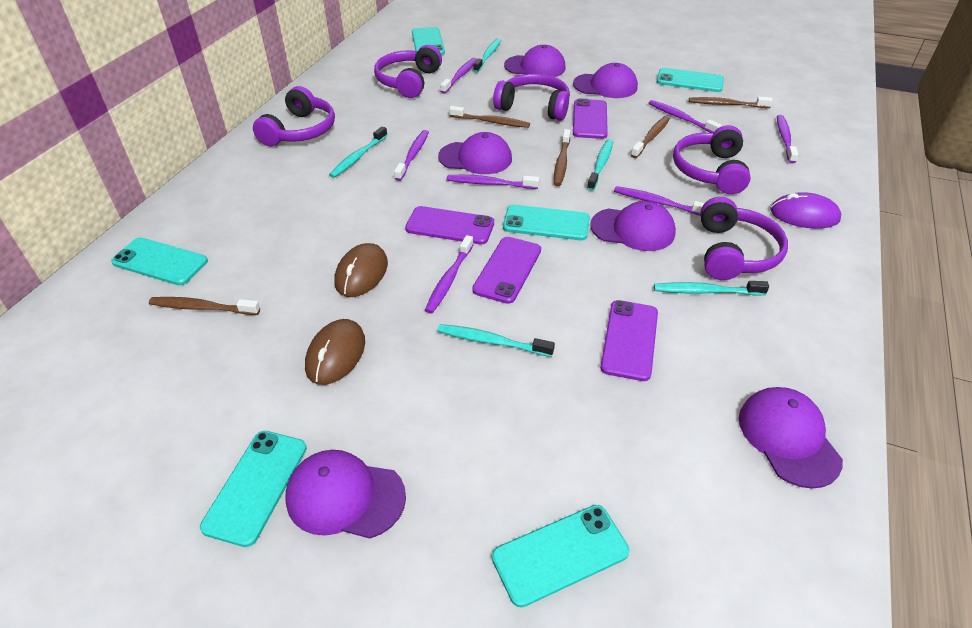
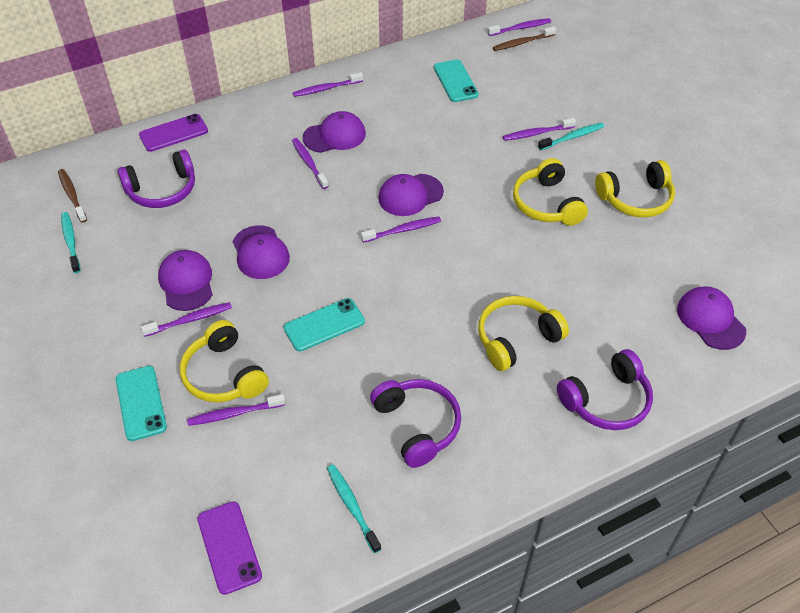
brown mouse: [305,319,365,385] [335,243,388,297] = 2 -> none = 0
brown toothbrush: [149,297,260,315] [449,106,530,128] [554,129,571,186] [631,116,670,158] [689,97,773,108] = 5 -> [58,169,87,223] [493,26,556,51] = 2
purple cap: [285,450,406,539] [438,132,512,174] [504,45,566,77] [573,63,638,98] [590,201,676,251] [739,387,843,489] = 6 -> [158,250,213,311] [233,225,290,279] [303,111,366,153] [378,174,444,216] [677,286,746,350] = 5
purple headphones: [253,86,335,146] [374,45,442,98] [493,74,570,121] [673,125,751,194] [700,197,788,280] = 5 -> [118,150,195,208] [370,379,461,468] [557,349,653,430] = 3
purple mouse: [770,192,841,229] = 1 -> none = 0
purple phone: [405,206,494,244] [472,237,541,304] [573,99,608,139] [600,300,658,381] = 4 -> [139,114,208,152] [197,501,262,595] = 2
turquoise phone: [111,238,208,285] [200,431,307,547] [412,27,445,55] [492,505,629,608] [503,205,590,240] [657,68,724,92] = 6 -> [116,366,167,441] [284,298,365,351] [434,59,479,102] = 3
turquoise toothbrush: [329,126,388,178] [438,324,555,357] [473,39,501,72] [587,139,613,191] [654,281,769,296] = 5 -> [61,212,81,273] [327,464,381,553] [538,123,604,150] = 3
yellow headphones: none = 0 -> [180,320,269,402] [478,296,569,371] [513,158,588,226] [595,160,675,218] = 4

